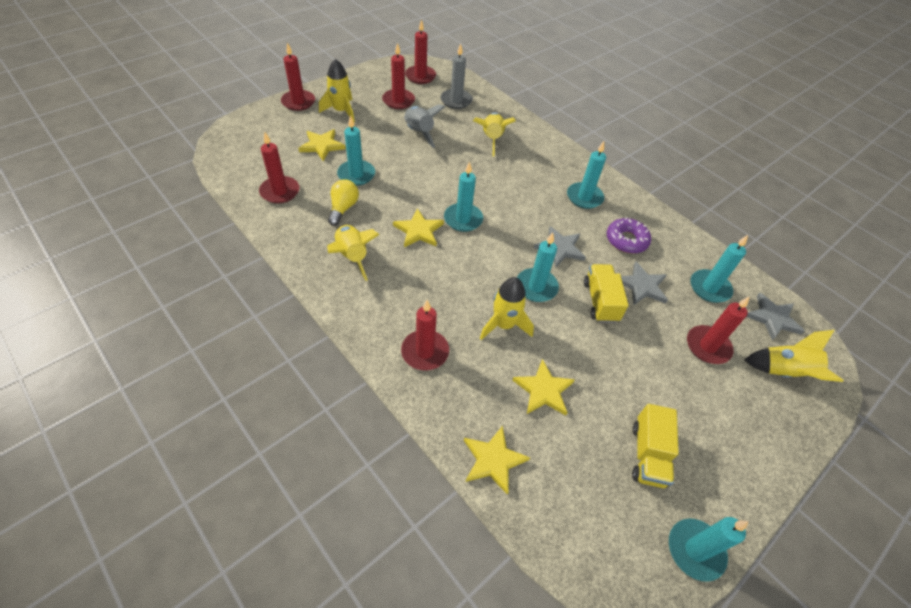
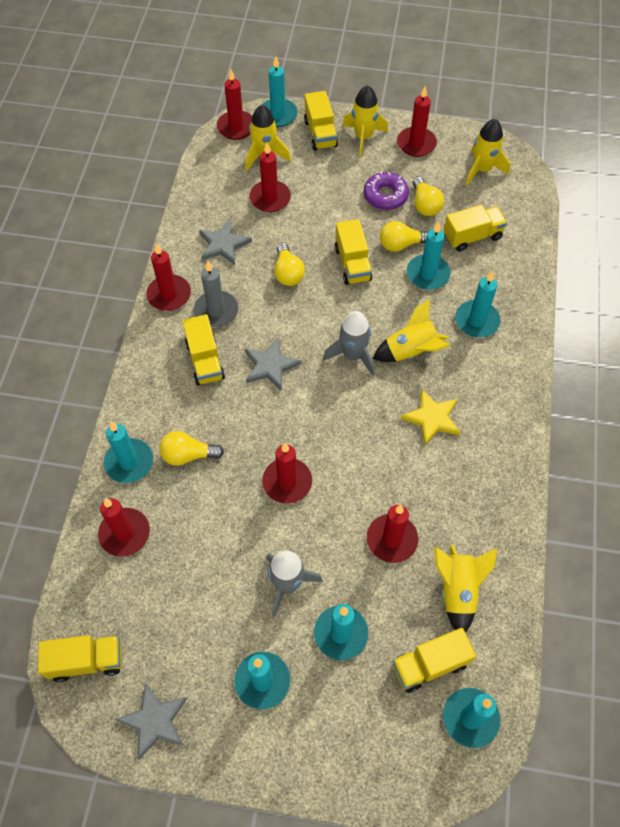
grey rocket: [404,104,445,148] = 1 -> [266,551,323,617] [323,311,375,376] = 2
red candle: [259,132,299,203] [281,43,315,111] [382,43,415,109] [401,300,449,370] [405,19,436,84] [687,296,750,364] = 6 -> [98,498,150,557] [146,243,191,311] [217,69,252,140] [249,143,291,212] [262,443,312,504] [367,505,418,563] [397,86,437,157] = 7
turquoise candle: [337,115,375,186] [444,161,483,232] [517,232,559,302] [567,141,606,209] [669,517,749,582] [690,235,748,303] = 6 -> [104,422,153,483] [234,652,290,709] [262,56,298,127] [314,604,368,660] [407,221,451,290] [443,688,500,748] [455,270,500,337] = 7
yellow light bulb: [328,179,359,226] = 1 -> [160,431,224,466] [274,243,305,286] [380,221,429,252] [413,177,444,216] = 4
yellow star: [298,129,346,161] [393,208,444,247] [464,426,530,495] [513,359,575,416] = 4 -> [401,389,461,446] = 1
yellow truck: [584,264,629,323] [632,404,679,488] = 2 -> [38,635,122,682] [182,314,225,385] [304,91,338,151] [335,219,373,285] [392,628,476,693] [443,205,507,252] = 6

